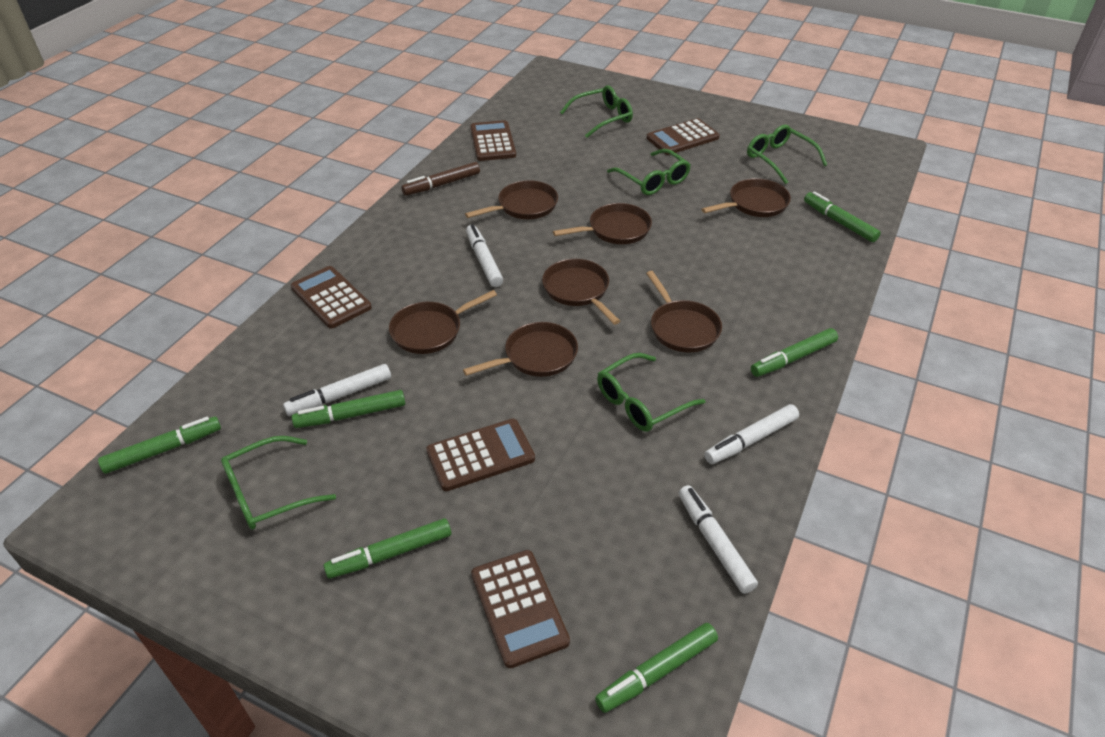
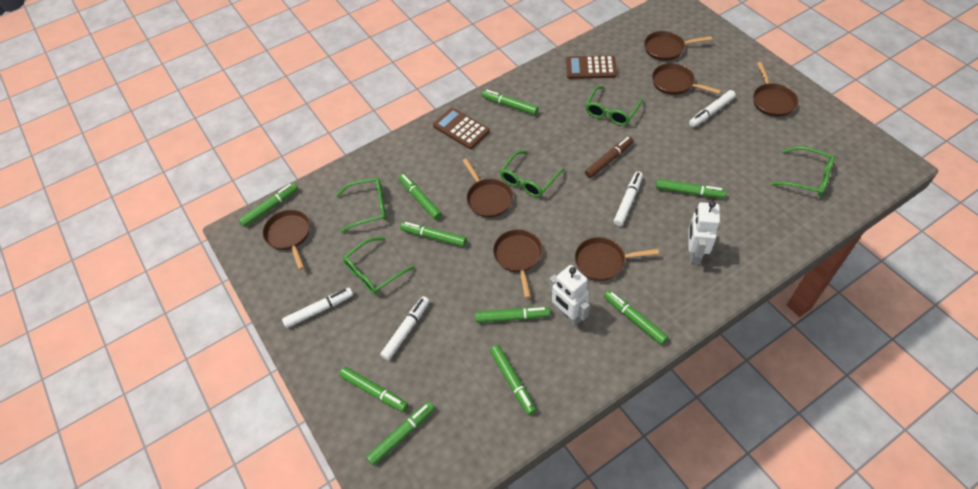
brown calculator: [291,266,372,328] [426,419,535,491] [470,120,516,161] [471,550,570,668] [647,118,720,155] = 5 -> [433,108,490,149] [566,55,617,79] = 2
green marker: [98,416,221,474] [292,390,405,428] [323,518,451,579] [595,623,718,713] [751,328,838,377] [804,191,881,242] = 6 -> [239,183,298,227] [339,367,408,412] [366,401,435,466] [399,174,442,220] [400,222,467,247] [475,307,550,323] [482,90,538,115] [490,345,536,415] [604,290,668,345] [656,179,726,198] = 10
white robot: none = 0 -> [549,265,590,326] [688,201,720,264] = 2

